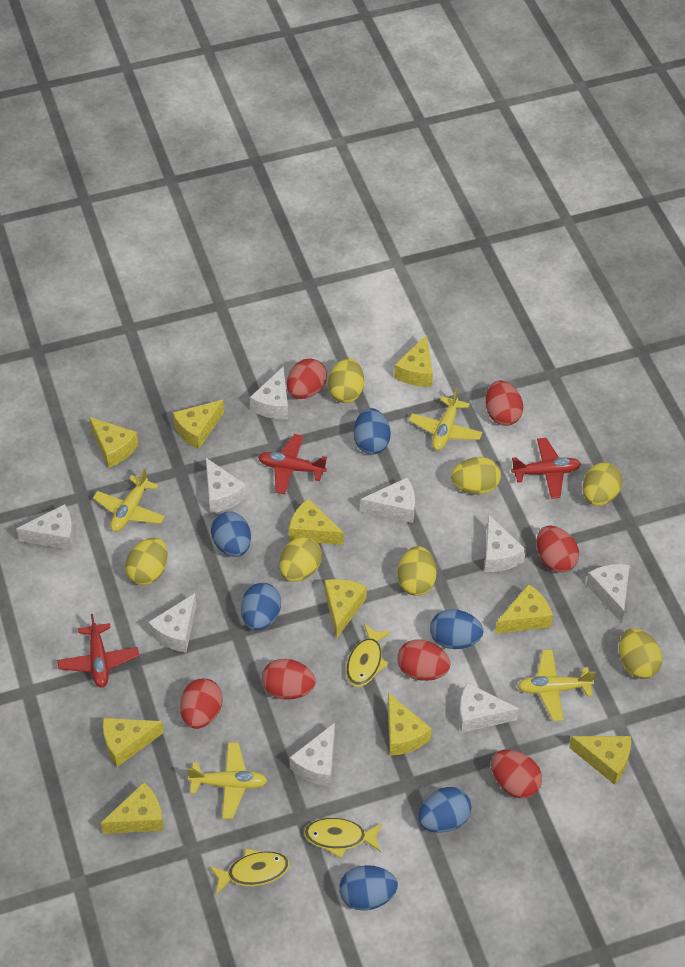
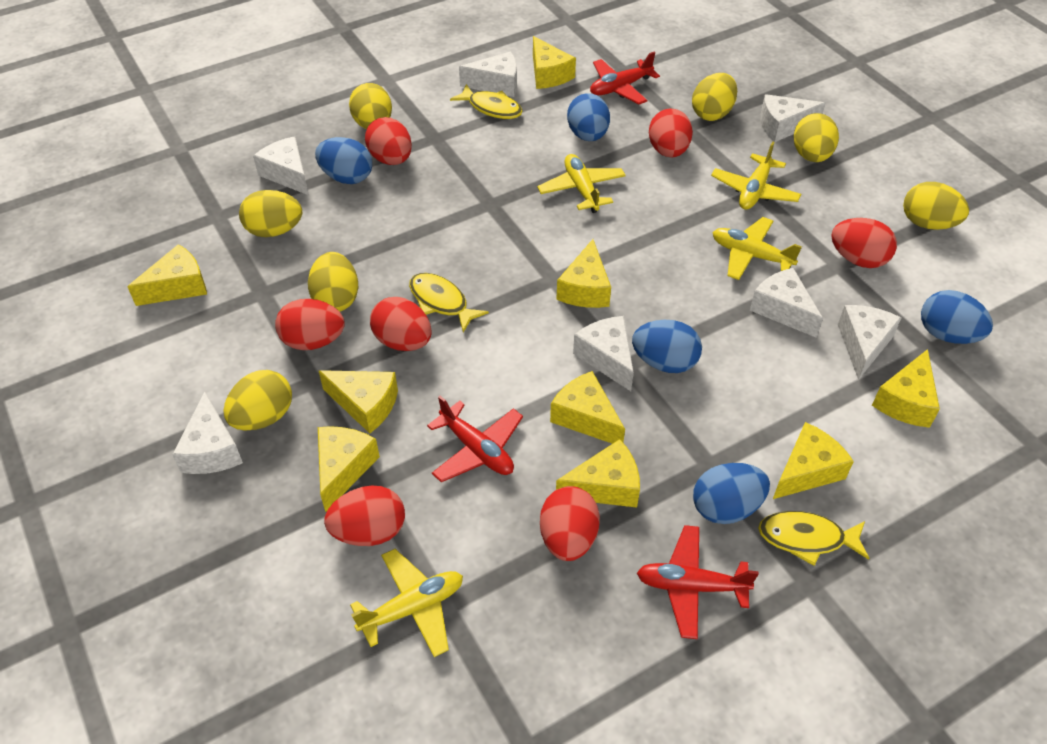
blue egg: [211,512,251,557] [241,583,281,631] [339,865,398,911] [354,408,391,454] [418,787,471,833] [430,609,483,649] = 6 -> [315,137,372,184] [567,93,610,141] [632,320,702,373] [693,463,770,524] [921,290,993,344] = 5
white cheese: [16,504,74,550] [148,593,197,653] [206,458,247,513] [250,366,288,419] [290,723,335,787] [360,478,415,523] [459,683,519,733] [485,515,526,572] [586,564,630,623] = 9 -> [172,392,243,474] [253,137,309,195] [459,51,517,97] [573,316,634,391] [750,268,823,338] [760,94,825,142] [838,305,901,380] = 7
yellow cheese: [89,417,139,468] [101,782,164,834] [103,718,164,767] [173,400,224,449] [289,498,344,545] [324,579,367,638] [388,693,432,756] [394,334,433,387] [495,584,553,634] [569,736,631,785] = 10 -> [127,244,207,306] [318,426,380,512] [319,370,398,433] [533,36,576,89] [550,371,625,444] [556,239,611,308] [556,439,640,508] [773,422,854,499] [872,349,940,428] = 9

